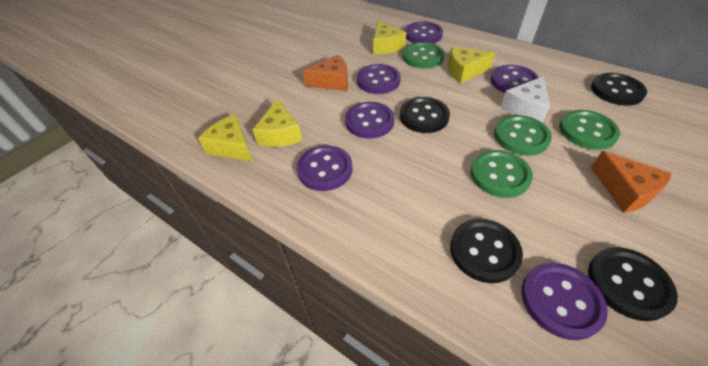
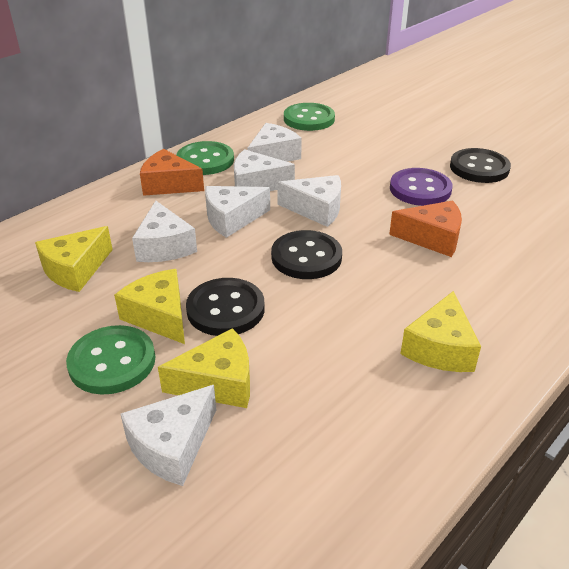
black button: [400,97,450,133] [450,219,523,283] [588,247,678,321] [591,73,647,106] = 4 -> [186,278,265,336] [271,230,342,279] [450,148,511,183] = 3
green button: [403,42,444,68] [470,150,533,198] [494,115,552,156] [559,110,620,150] = 4 -> [66,325,155,395] [176,141,234,175] [284,103,335,131] = 3
purple button: [297,145,353,191] [345,102,395,139] [357,64,401,94] [405,22,443,44] [491,65,539,93] [522,262,608,340] = 6 -> [390,168,453,206] = 1
white cheese: [501,76,550,122] = 1 -> [120,385,216,486] [132,201,197,262] [205,186,270,238] [234,149,295,191] [248,123,302,162] [277,175,341,227] = 6

